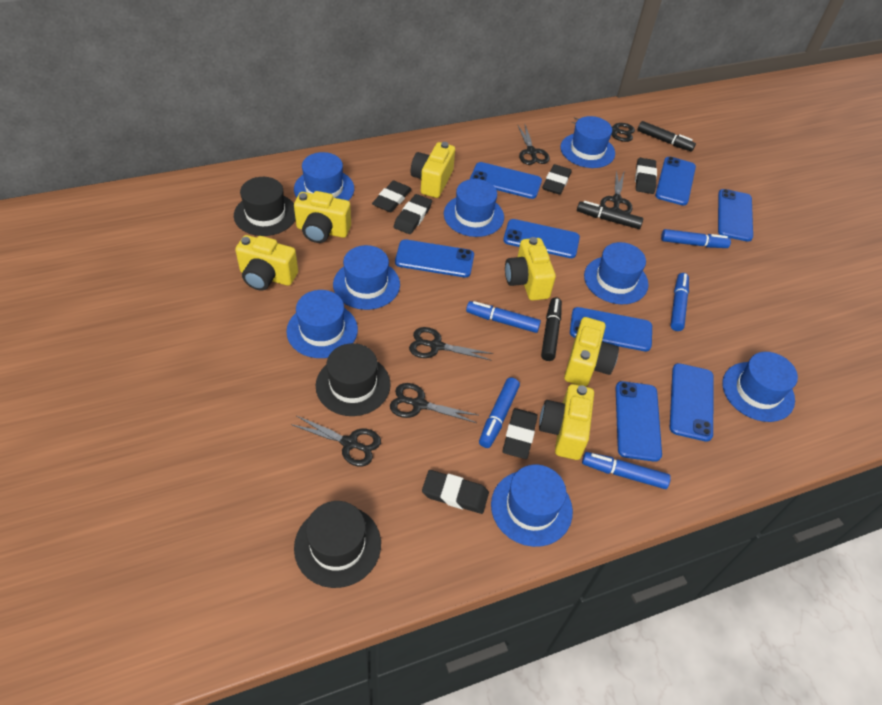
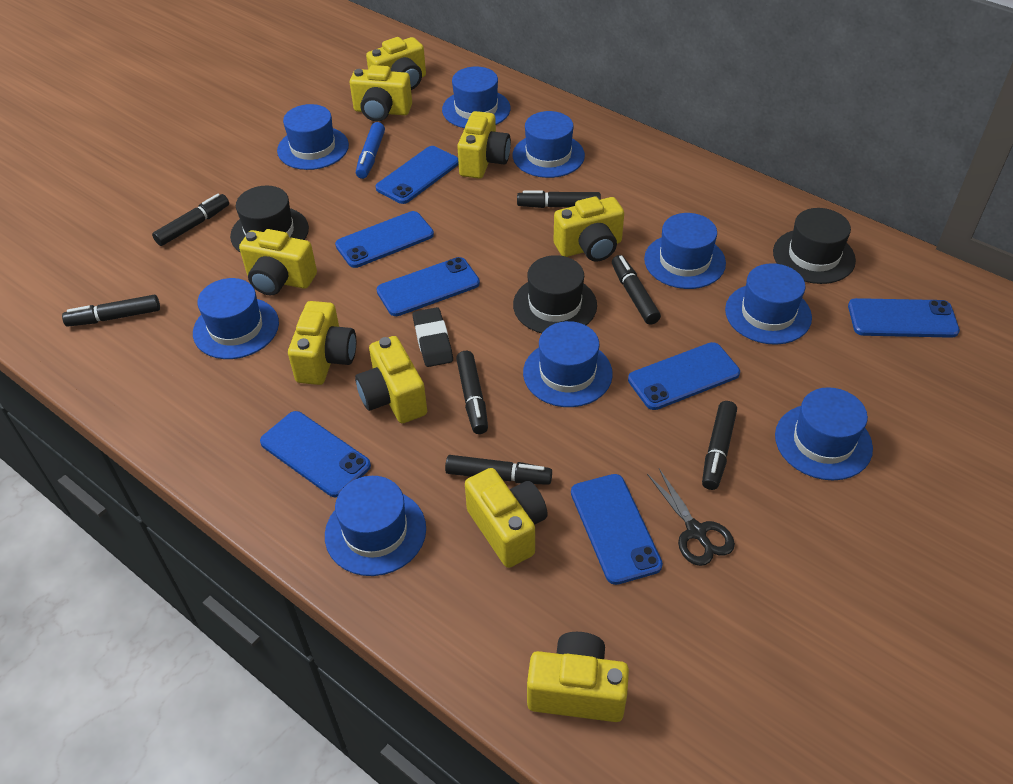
black eraser: [372,180,412,212] [394,194,432,234] [422,470,489,514] [502,408,538,459] [542,164,571,195] [635,158,657,194] = 6 -> [413,307,453,367] = 1
black marker: [541,297,562,361] [577,201,643,229] [638,121,696,151] = 3 -> [62,295,160,327] [152,194,229,246] [445,455,552,485] [456,351,488,434] [517,190,601,208] [612,255,661,325] [702,401,737,490] = 7
black scissors: [291,416,381,467] [390,383,478,423] [409,327,493,361] [518,125,550,165] [572,117,635,142] [600,170,632,214] = 6 -> [647,469,735,566] = 1
blue hat: [286,290,358,358] [294,152,354,201] [333,245,400,310] [444,179,504,237] [491,465,573,547] [560,116,615,168] [584,242,649,304] [722,352,798,422] = 8 -> [193,278,279,359] [277,104,349,170] [325,476,426,576] [442,67,510,128] [513,111,585,178] [523,321,613,407] [644,213,726,289] [725,263,812,345] [775,387,873,480] = 9
blue marker: [466,301,541,333] [479,378,520,448] [582,452,671,489] [661,229,731,248] [671,273,689,331] = 5 -> [356,122,385,179] = 1
blue phone: [395,240,474,278] [470,162,542,199] [503,219,580,258] [570,307,652,351] [616,381,662,462] [655,157,696,206] [670,363,714,442] [718,189,753,242] = 8 -> [260,411,371,497] [335,211,434,268] [376,146,459,204] [377,257,480,316] [571,474,663,585] [628,342,740,410] [848,298,960,338] = 7
yellow camera: [235,235,298,291] [294,191,351,243] [410,142,455,198] [505,237,556,301] [539,384,594,460] [564,317,619,387] = 6 -> [239,229,317,295] [288,301,356,385] [350,65,412,121] [355,336,427,423] [366,37,426,90] [457,111,511,179] [465,468,548,568] [527,632,629,722] [554,197,624,262] = 9

